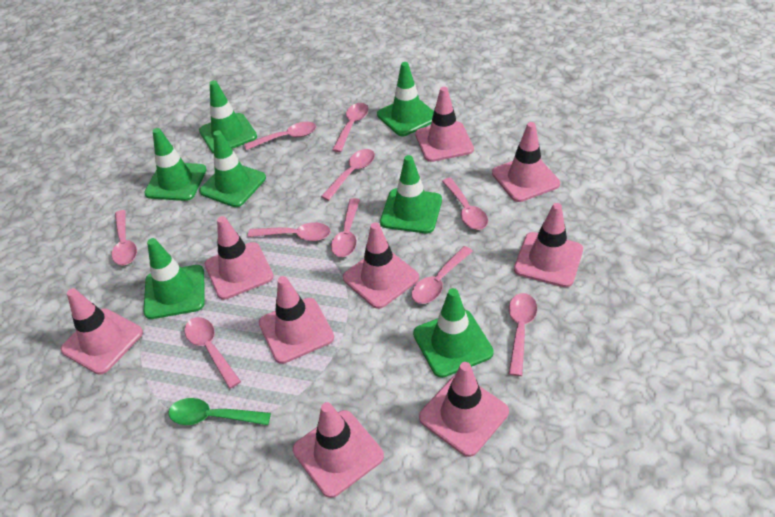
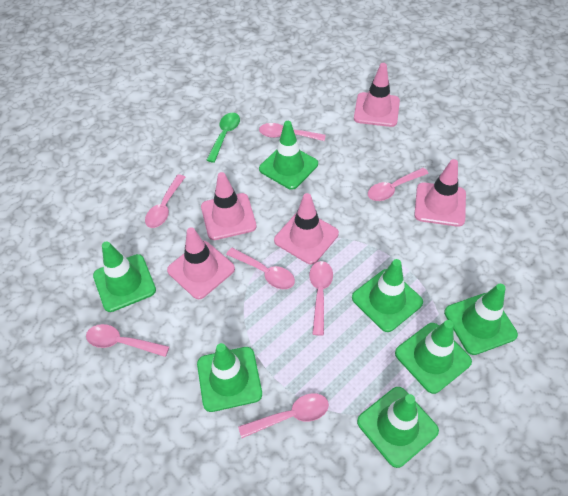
pink spoon: [112,210,137,265] [184,317,241,389] [245,122,316,150] [248,222,330,241] [321,149,375,201] [331,198,360,257] [332,103,368,152] [412,246,473,304] [442,178,488,230] [509,293,537,376] = 10 -> [86,324,169,357] [145,175,185,228] [226,248,295,289] [238,393,329,438] [259,123,326,141] [309,261,333,336] [368,168,429,201] = 7
pink traffic cone: [61,288,143,375] [205,216,274,300] [259,276,334,364] [293,402,384,498] [343,222,419,309] [415,87,474,162] [419,362,509,457] [492,122,560,202] [514,203,583,287] = 9 -> [167,227,235,299] [201,172,257,240] [274,193,339,264] [354,63,400,127] [414,159,466,227] = 5

